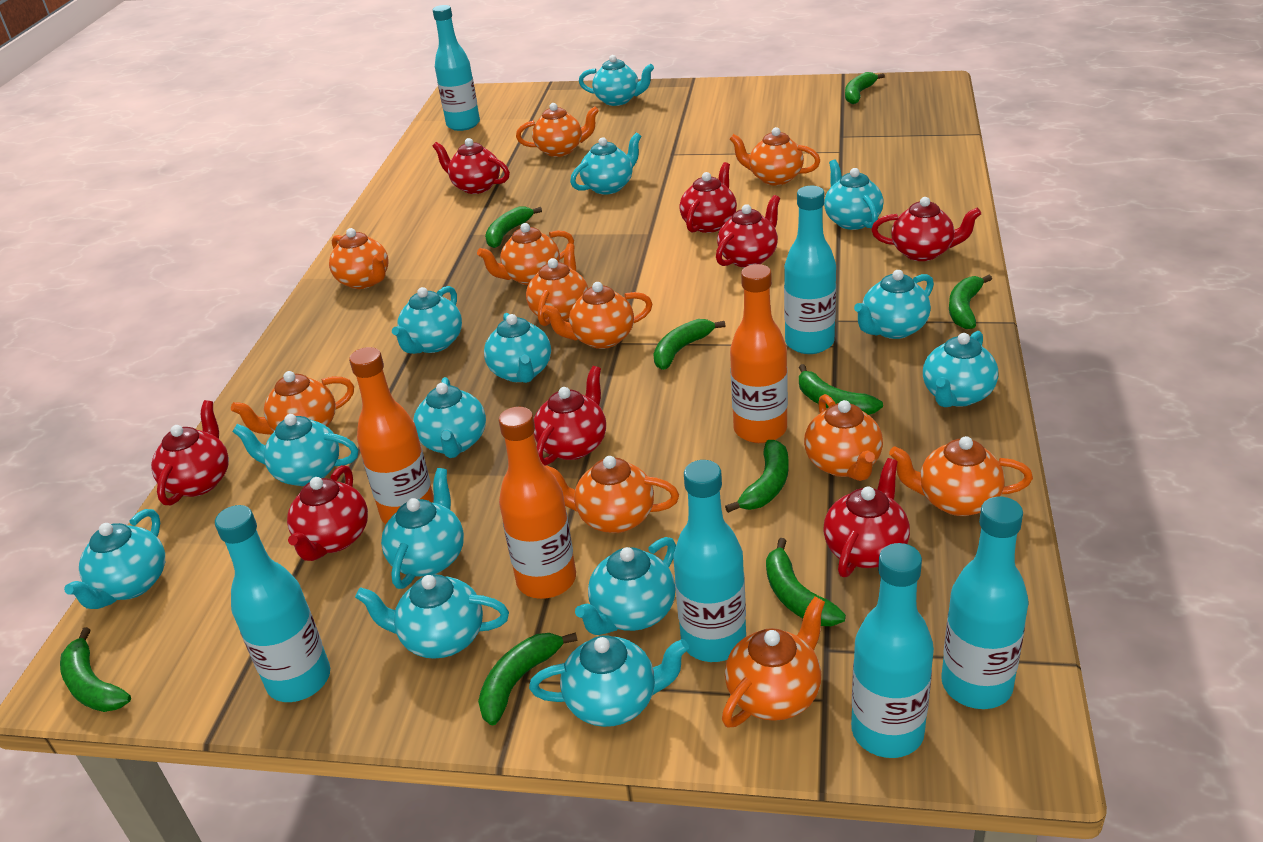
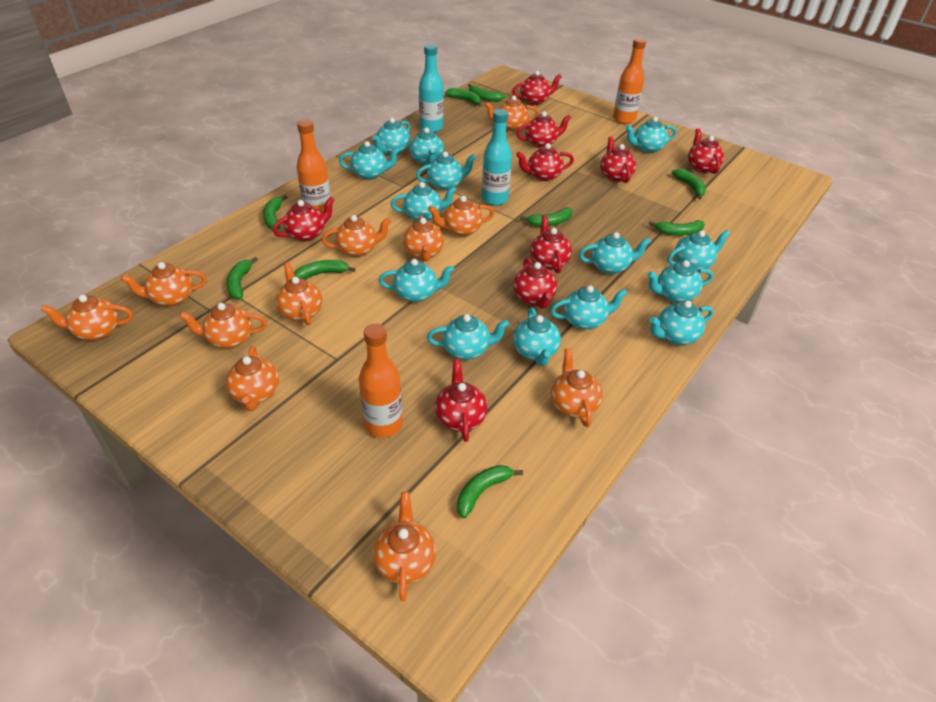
red teapot: [151,400,229,505] [287,465,368,561] [432,138,510,194] [534,366,606,466] [680,162,737,233] [716,195,780,268] [823,458,910,577] [871,197,981,261] = 8 -> [273,197,335,241] [435,360,487,442] [512,71,562,105] [513,258,557,308] [516,111,571,148] [516,143,574,181] [530,215,572,273] [600,136,636,183] [688,128,724,174] = 9
turquoise bottle: [215,505,330,702] [433,5,480,131] [673,460,746,662] [784,186,836,354] [851,543,934,758] [941,497,1029,709] = 6 -> [419,44,444,133] [482,109,512,206] = 2

